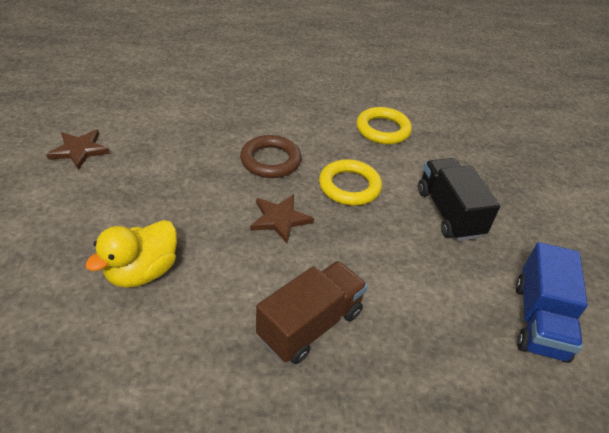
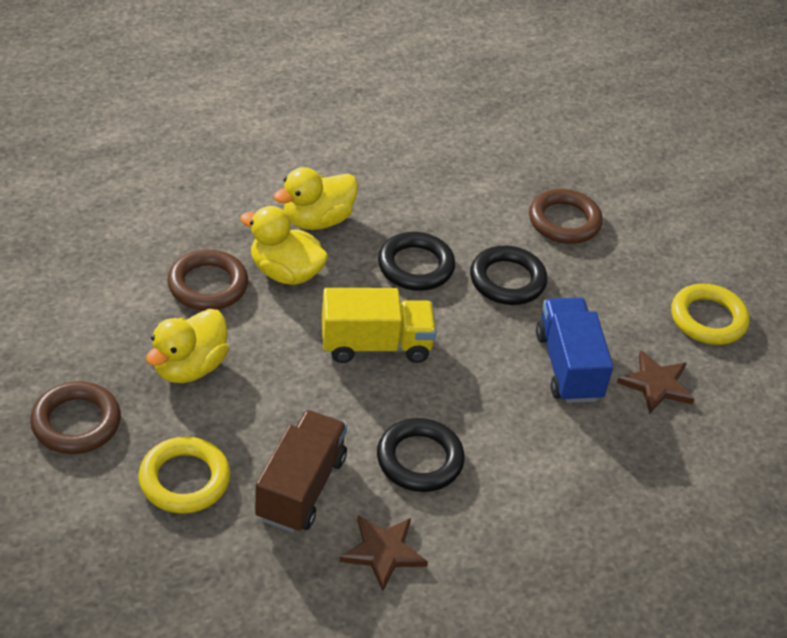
black ring: none = 0 -> [377,418,465,492] [378,232,455,291] [470,246,547,305] = 3
black truck: [418,158,500,241] = 1 -> none = 0
brown ring: [240,135,302,178] = 1 -> [30,381,121,454] [167,249,248,311] [529,189,603,244] = 3
yellow duck: [85,220,177,288] = 1 -> [146,309,229,383] [240,206,328,285] [274,167,358,230] = 3
yellow truck: none = 0 -> [322,288,437,363] = 1

